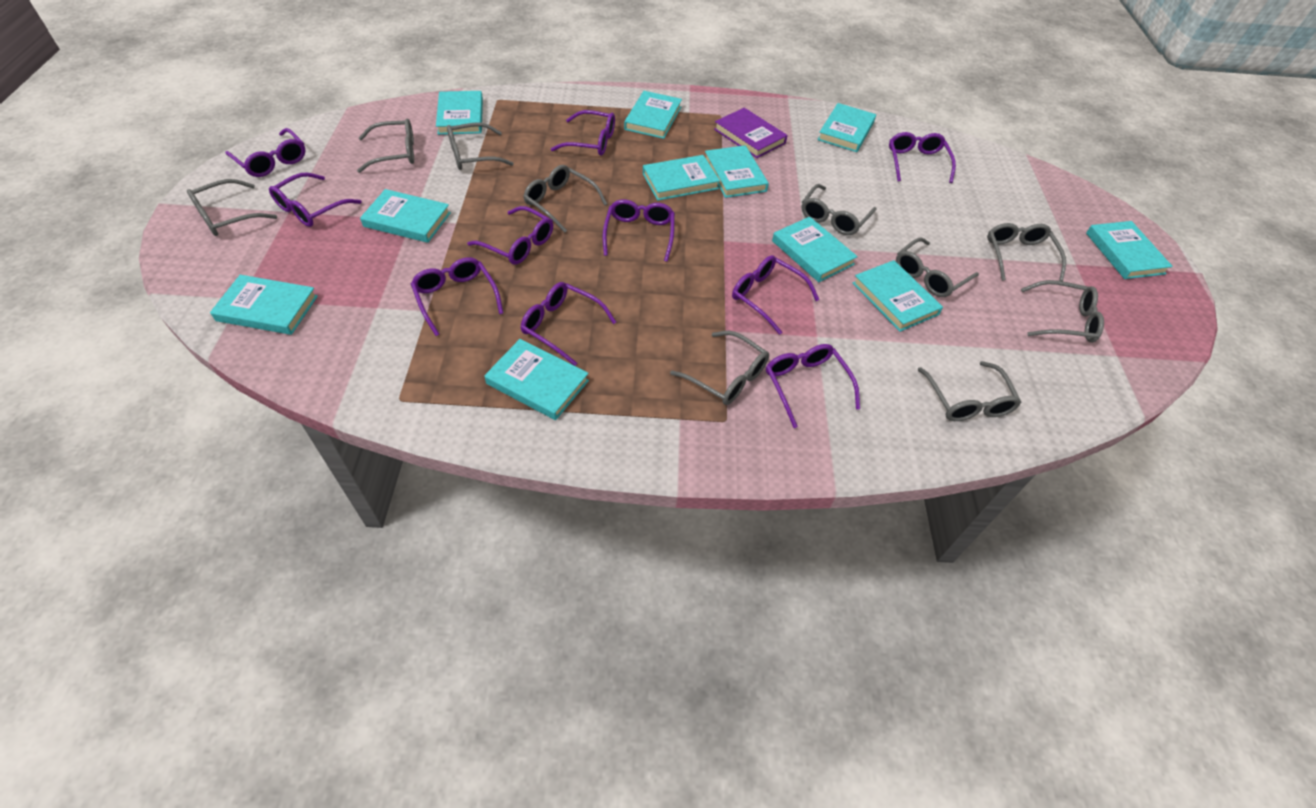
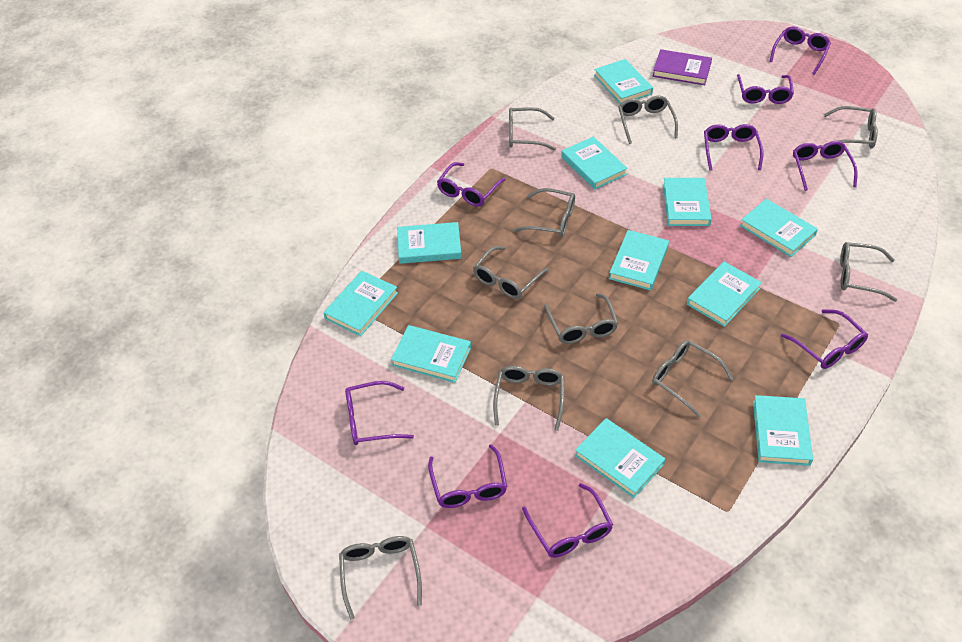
purple glasses: [225,128,306,177] [269,173,362,227] [411,257,503,336] [467,206,553,265] [521,282,616,366] [551,110,615,156] [602,199,675,262] [732,255,819,335] [766,344,860,428] [889,132,956,183] = 10 -> [345,381,414,445] [428,445,507,508] [437,162,506,207] [522,483,613,558] [704,124,763,171] [737,74,794,104] [769,26,831,75] [781,309,868,369] [793,141,858,191] = 9

